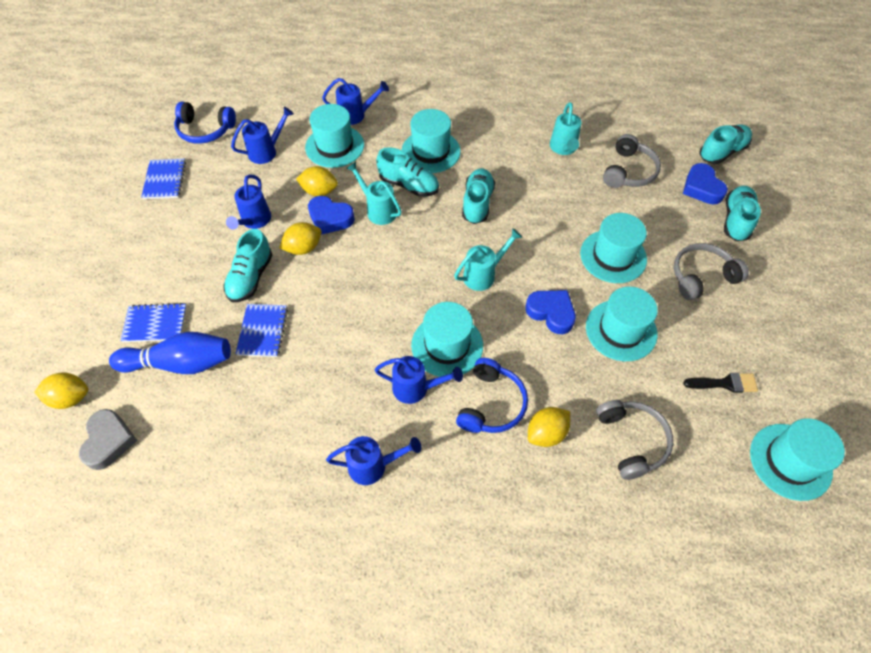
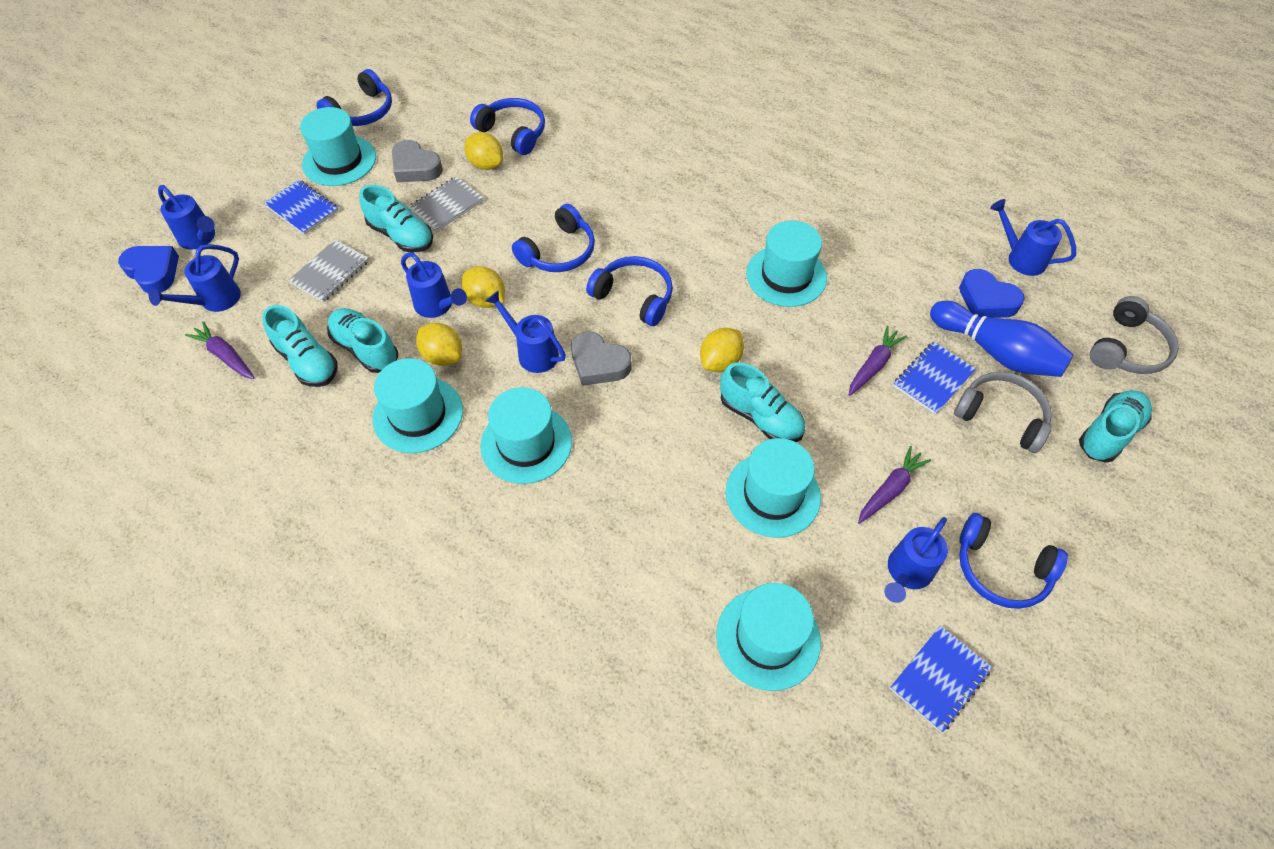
black brush: [683,373,758,393] = 1 -> none = 0
blue headphones: [174,102,236,144] [456,358,528,433] = 2 -> [316,69,392,126] [470,98,545,155] [512,204,595,272] [586,256,673,326] [959,513,1068,609] = 5
blue heart: [308,196,355,235] [525,290,576,334] [683,163,728,204] = 3 -> [118,246,179,294] [959,269,1025,318] = 2
blue watering can: [226,175,271,230] [231,106,294,164] [322,78,389,125] [326,436,421,485] [375,356,463,404] = 5 -> [149,244,241,312] [158,185,215,250] [401,252,467,318] [486,291,566,373] [884,517,948,603] [990,199,1076,276] = 6
grey headphones: [596,400,673,480] [603,134,661,188] [674,243,749,300] = 3 -> [954,372,1052,453] [1090,296,1179,374] = 2
grey heart: [79,409,137,470] = 1 -> [392,140,443,182] [571,331,631,386] = 2
grey notebook: none = 0 -> [288,240,369,302] [407,176,484,232] = 2
purple carrot: none = 0 -> [185,321,255,379] [849,326,907,396] [858,446,931,524] = 3
turquoise watering can: [346,162,402,225] [454,228,522,291] [550,102,582,155] = 3 -> none = 0

